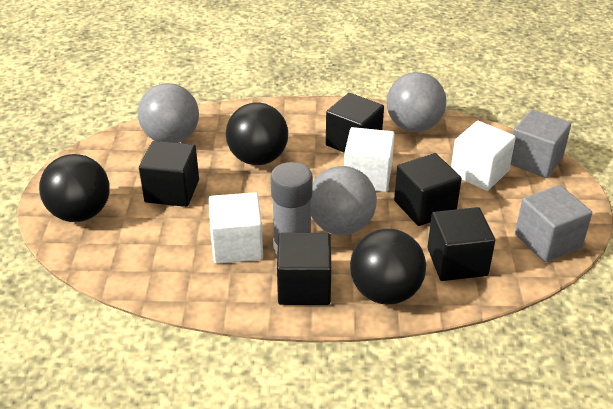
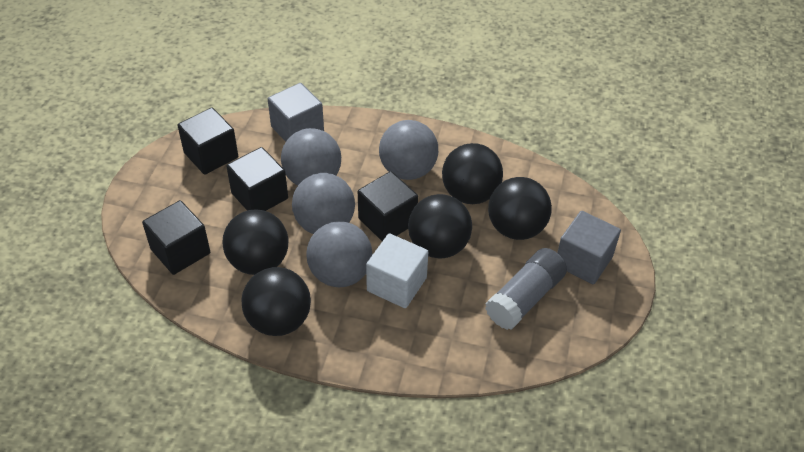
black ball: [39,154,110,222] [226,102,288,165] [350,228,426,304] = 3 -> [222,209,288,275] [241,267,311,336] [408,194,472,258] [442,143,503,204] [488,177,552,240] = 5
black cube: [139,141,199,207] [277,233,332,305] [326,93,384,153] [394,153,462,226] [427,207,495,281] = 5 -> [142,200,210,275] [177,107,238,175] [226,147,288,211] [358,171,418,241] = 4
grey ball: [138,83,199,143] [311,166,377,235] [387,72,446,132] = 3 -> [281,128,341,185] [292,173,355,234] [306,221,372,287] [379,120,438,180] = 4
white cube: [209,192,263,264] [344,127,395,192] [451,121,516,191] = 3 -> [366,233,428,308] = 1

